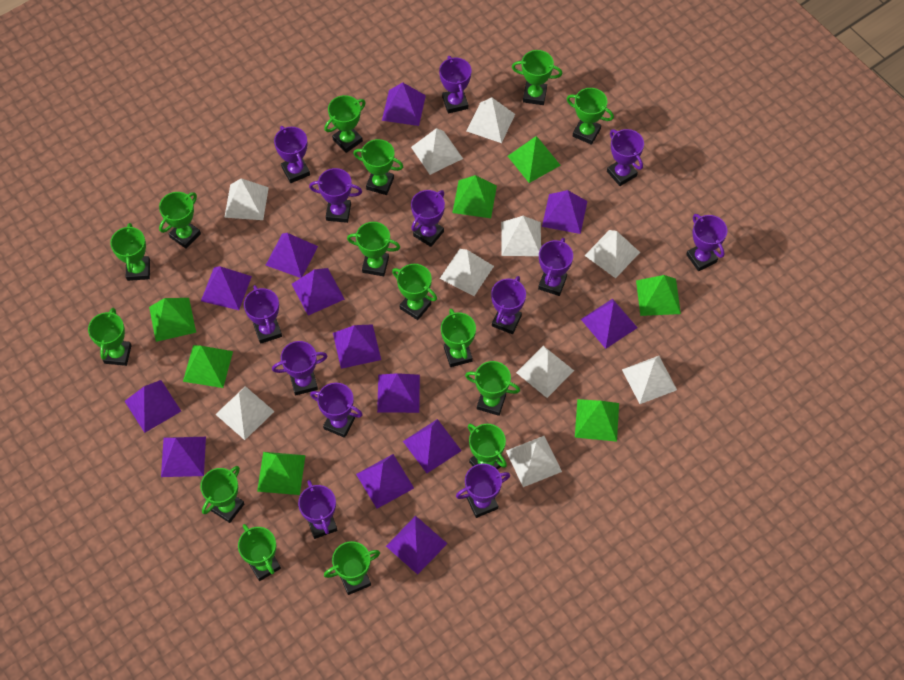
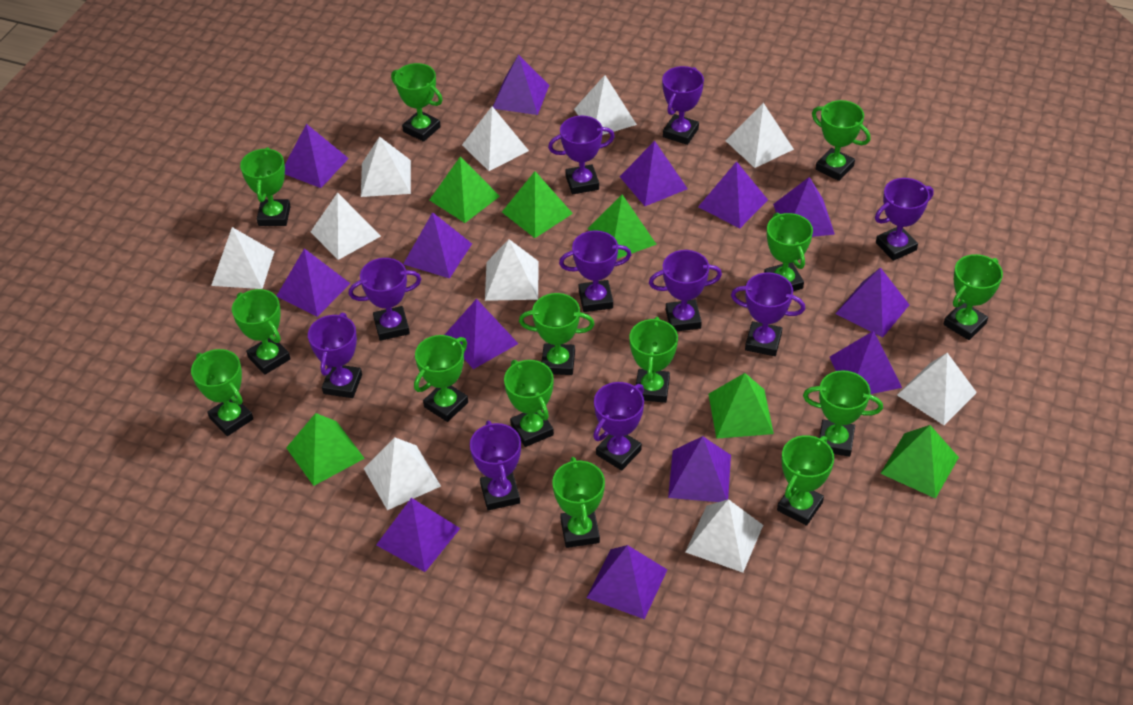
green pyramid: [149,298,196,342] [183,345,233,388] [257,452,306,495] [452,175,497,218] [508,136,561,183] [575,399,619,442] [636,275,681,316] = 7 -> [286,413,365,486] [430,156,500,223] [502,171,573,238] [588,195,657,259] [708,373,774,439] [880,425,959,499] = 6
green trophy: [88,308,132,366] [110,223,150,281] [159,192,201,249] [200,466,244,523] [238,524,281,581] [324,95,366,153] [324,541,380,595] [347,222,400,276] [353,139,403,195] [392,264,437,320] [441,309,476,367] [465,361,520,416] [468,423,507,470] [512,50,562,105] [567,88,614,145] = 15 -> [191,349,253,436] [232,289,290,375] [240,147,291,226] [391,63,443,142] [414,335,468,422] [504,360,554,447] [519,293,595,375] [552,457,605,548] [629,317,678,403] [764,213,813,291] [777,435,834,526] [803,370,883,457] [812,100,870,181] [943,254,1003,340] = 14
purple trophy: [244,285,282,344] [272,341,327,396] [274,126,310,183] [298,480,337,539] [309,168,362,223] [310,383,362,438] [411,190,445,247] [439,56,472,114] [456,463,510,518] [491,276,526,334] [538,238,573,296] [607,129,644,186] [686,214,727,271] = 13 -> [308,313,362,398] [349,258,421,341] [470,421,521,510] [548,116,615,194] [559,230,631,312] [593,382,644,471] [649,250,722,331] [662,66,704,145] [731,272,805,356] [875,178,934,261] = 10

